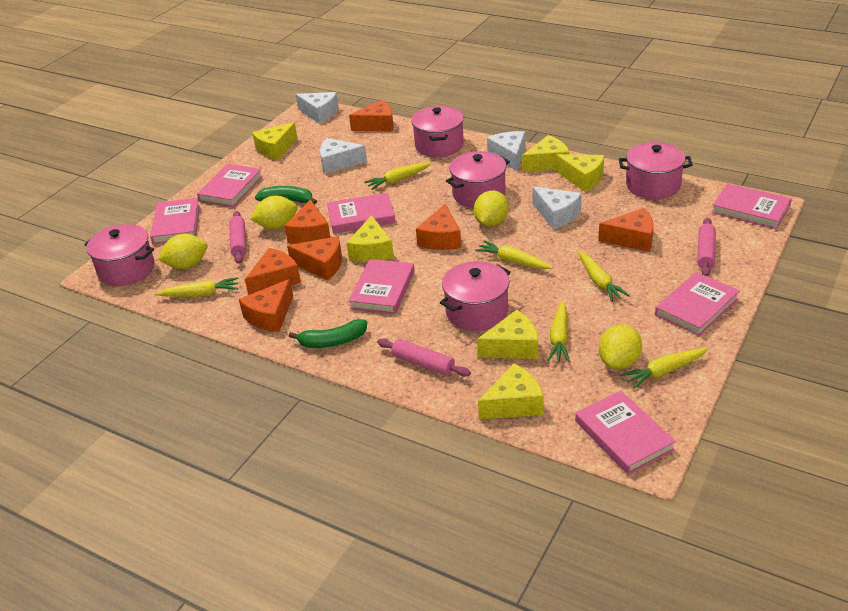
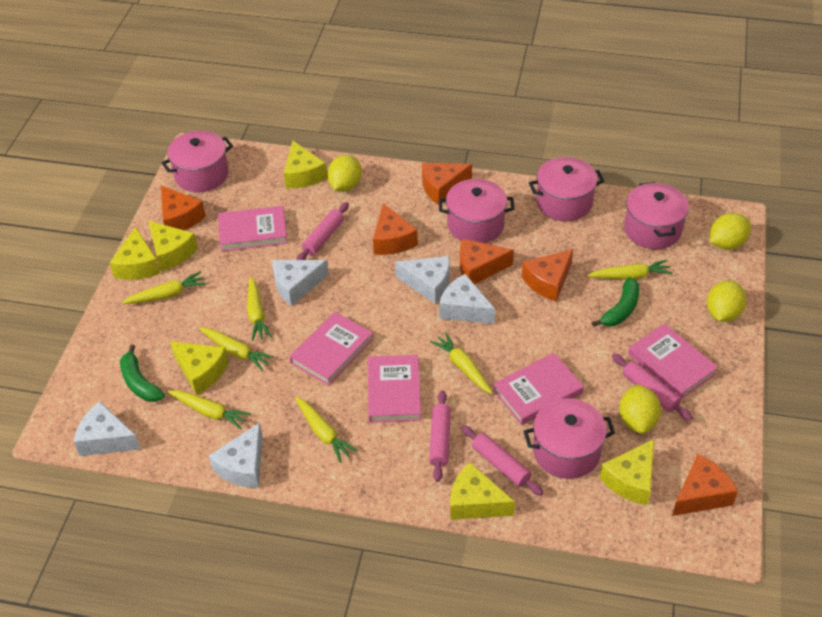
orange cheese: [239,279,293,332] [245,248,301,295] [284,199,331,244] [287,236,342,280] [349,100,394,132] [416,204,461,250] [598,208,654,252] = 7 -> [161,186,206,230] [373,203,418,255] [422,163,472,205] [460,239,514,284] [522,249,573,301] [672,454,738,516] = 6
pink book: [150,198,200,244] [197,164,263,207] [327,193,395,233] [348,259,415,314] [575,391,676,475] [655,272,740,336] [712,183,792,229] = 7 -> [218,206,287,251] [289,312,373,386] [368,355,421,423] [493,353,584,425] [628,323,718,399] = 5
pink rolling pin: [229,211,247,264] [377,338,471,377] [697,218,716,276] = 3 -> [297,202,349,260] [429,390,451,482] [461,425,543,496] [612,354,693,421] = 4
white cheese: [296,92,338,124] [320,138,367,174] [487,131,525,171] [532,186,582,229] = 4 -> [74,401,140,456] [209,423,263,488] [273,260,329,306] [395,256,450,304] [439,274,495,324] = 5
yellow carrot: [155,277,238,297] [364,162,431,190] [475,240,553,269] [547,301,570,362] [578,251,630,302] [621,348,708,389] = 6 -> [122,271,206,304] [168,390,251,430] [199,328,274,371] [247,276,272,341] [295,397,358,463] [430,332,493,394] [587,260,672,280] = 7

